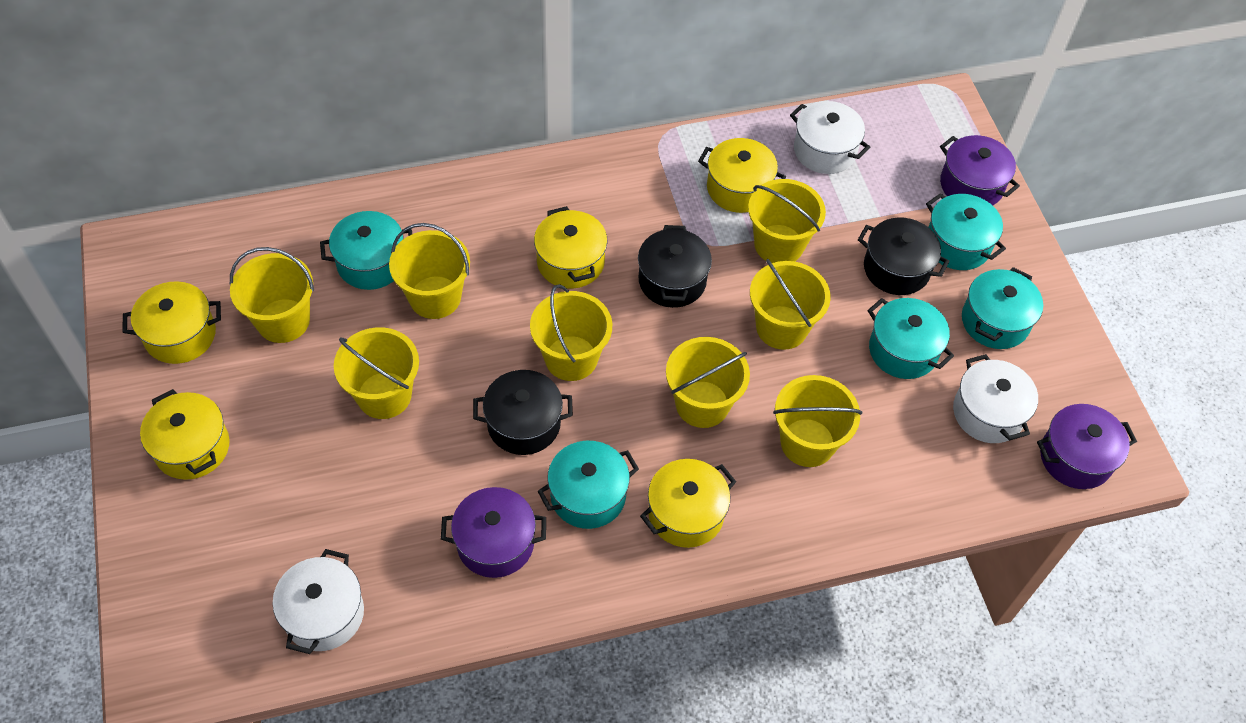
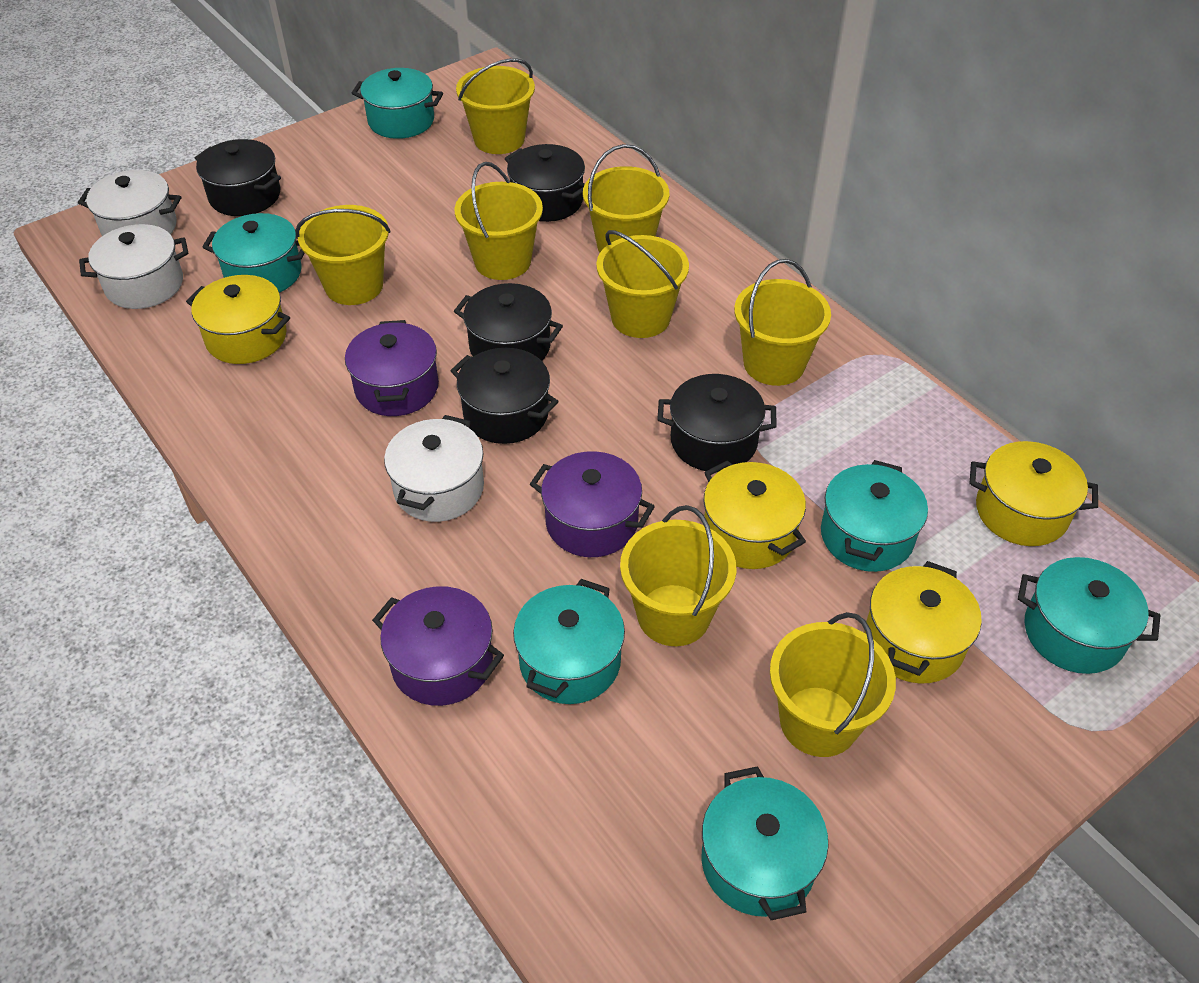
black pot: [473,370,573,455] [638,225,712,308] [858,217,949,295] = 3 -> [195,139,281,216] [450,348,559,444] [454,283,563,361] [505,144,585,222] [657,374,777,472] = 5
turquoise pot: [320,211,412,290] [538,441,639,529] [867,298,954,379] [926,193,1006,270] [962,267,1043,349] = 5 -> [203,213,304,293] [352,68,443,139] [513,579,625,704] [702,766,828,920] [821,460,928,572] [1018,557,1160,674] = 6
yellow pot: [122,281,221,364] [140,389,230,480] [534,206,607,288] [640,459,736,548] [698,138,786,213] = 5 -> [186,275,290,364] [703,460,806,569] [864,561,982,684] [969,441,1098,546] = 4

